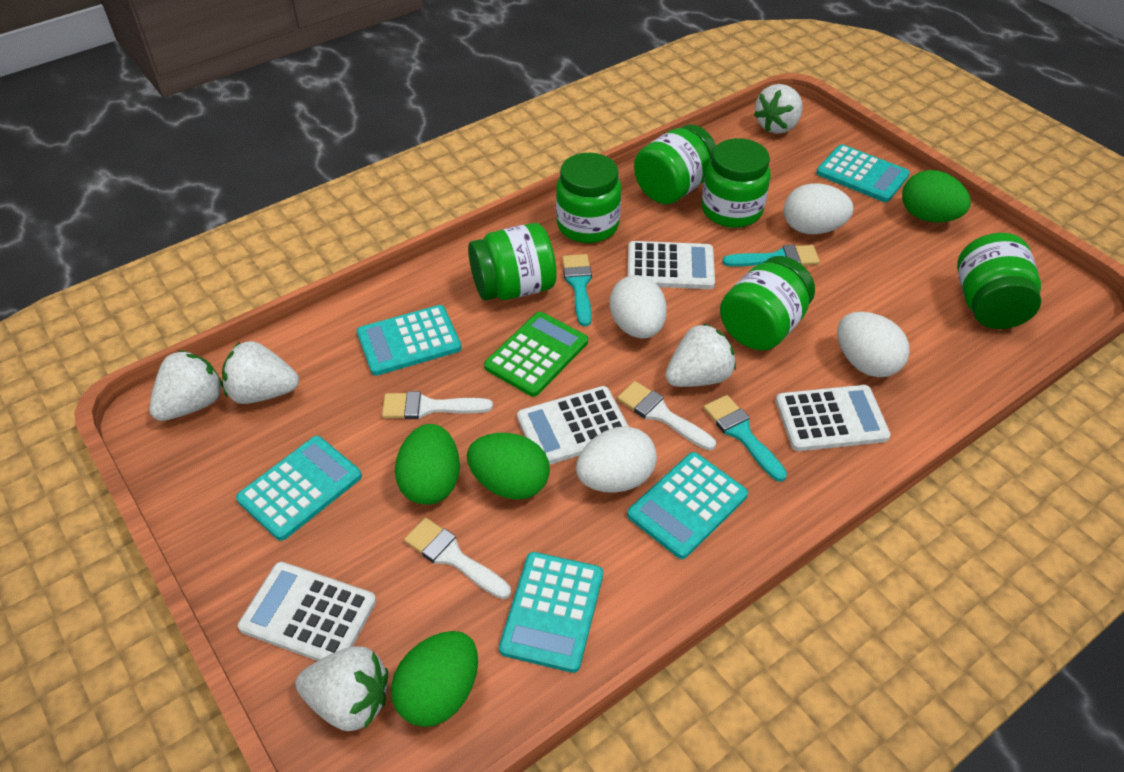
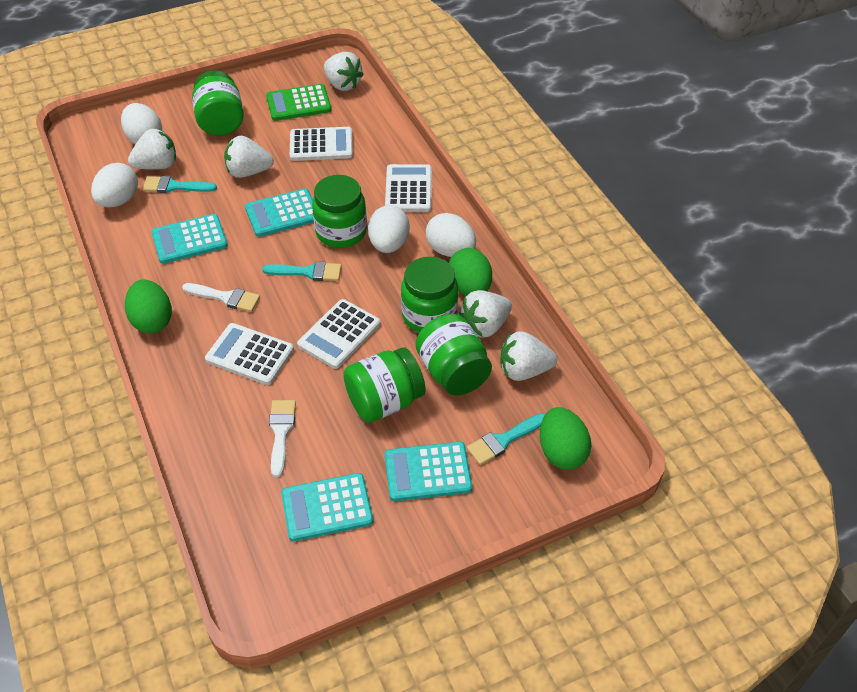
green egg: [391,631,478,727] [395,424,460,505] [467,433,550,500] [902,170,971,222] = 4 -> [125,280,172,333] [449,248,492,296] [540,407,591,470] = 3
green jar: [468,223,557,301] [556,153,621,243] [634,124,716,204] [702,138,770,228] [720,256,815,351] [957,233,1041,329] = 6 -> [192,70,244,136] [312,175,367,248] [343,347,425,422] [401,257,458,333] [416,314,492,395] = 5
turquoise calculator: [236,436,362,541] [357,305,462,376] [499,552,603,673] [627,452,748,559] [816,144,910,202] = 5 -> [151,214,228,264] [245,188,314,237] [281,473,373,542] [385,442,472,501] = 4
white brush: [382,391,493,419] [404,517,511,599] [617,381,716,450] = 3 -> [182,283,260,312] [269,400,296,477] = 2

